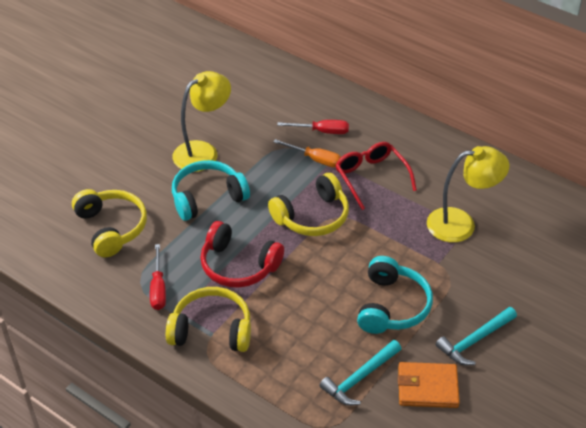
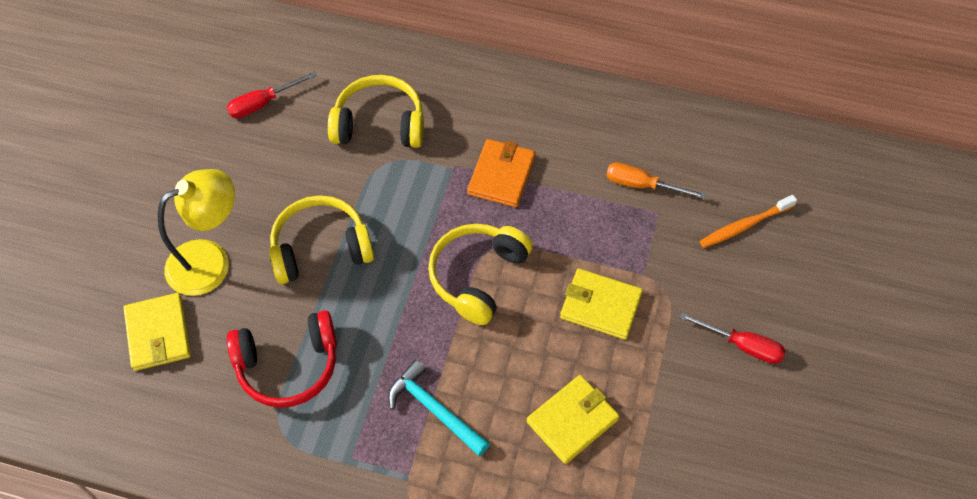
orange toothbrush: none = 0 -> [700,195,797,248] = 1
red glasses: [335,142,417,210] = 1 -> none = 0
turquoise hammer: [319,340,401,406] [436,307,517,365] = 2 -> [388,360,490,456] = 1
turquoise headphones: [172,160,250,221] [357,256,433,334] = 2 -> none = 0
yellow lamp: [173,71,231,172] [427,146,510,243] = 2 -> [158,169,235,296] = 1
yellow wallet: none = 0 -> [124,293,191,371] [527,375,620,464] [560,268,643,340] = 3

